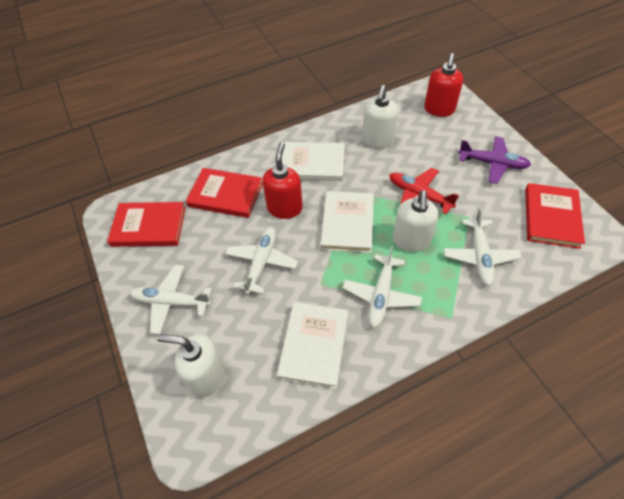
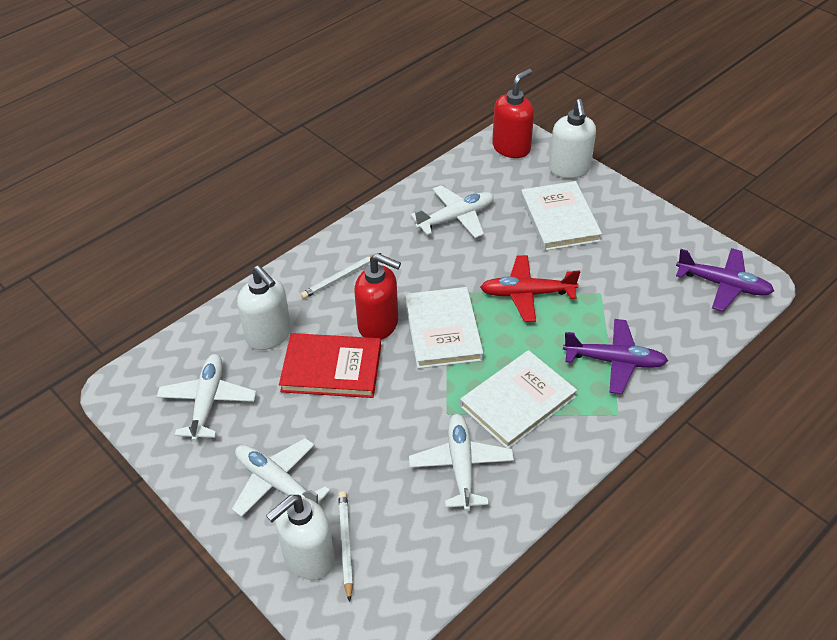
purple plane: [458,136,531,184] = 1 -> [563,319,668,394] [676,248,774,311] = 2
red book: [107,202,186,247] [186,168,263,218] [525,183,585,249] = 3 -> [279,333,381,398] = 1
white pencil: none = 0 -> [301,253,381,299] [338,491,353,602] = 2

